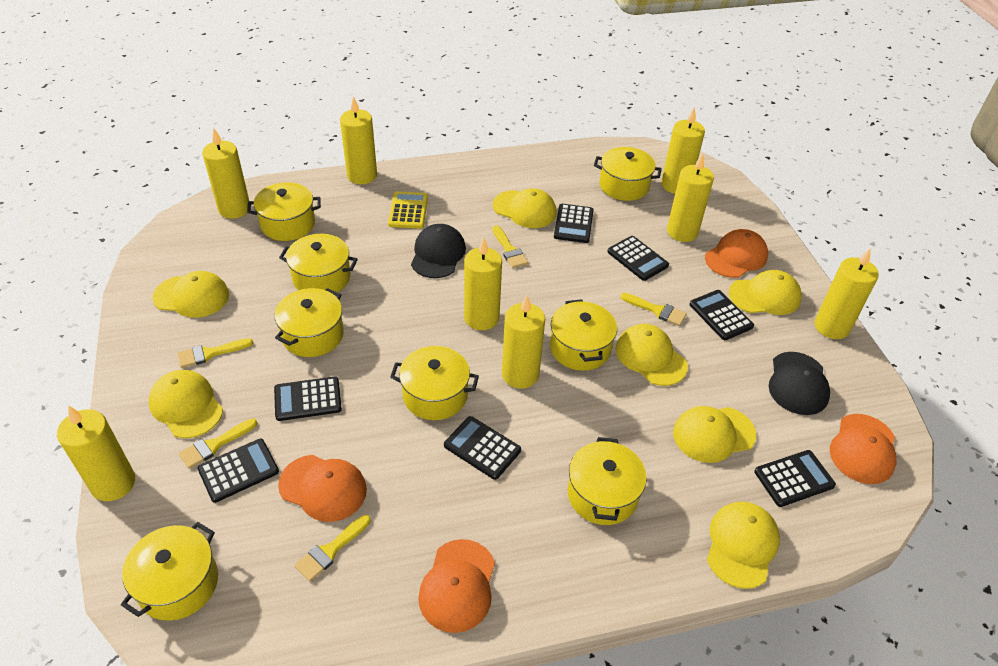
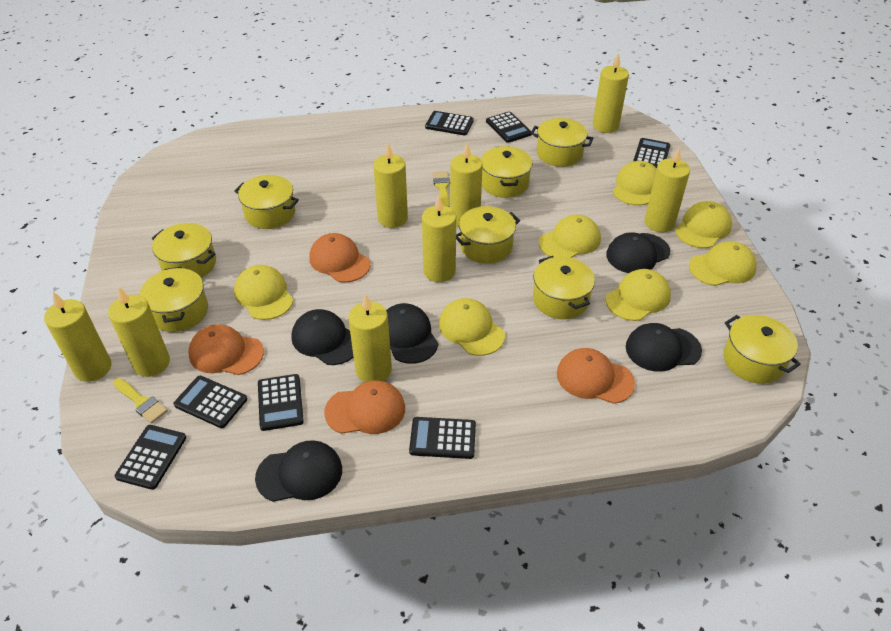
black cap: [411,224,466,278] [769,352,830,415] = 2 -> [255,440,342,502] [292,309,354,365] [386,303,438,364] [606,232,670,273] [626,323,702,372] = 5
yellow brush: [177,338,253,368] [179,418,257,469] [294,515,371,582] [492,225,528,268] [620,293,687,326] = 5 -> [113,378,168,423] [433,171,450,207] = 2
yellow calculator: [388,192,428,229] = 1 -> none = 0

